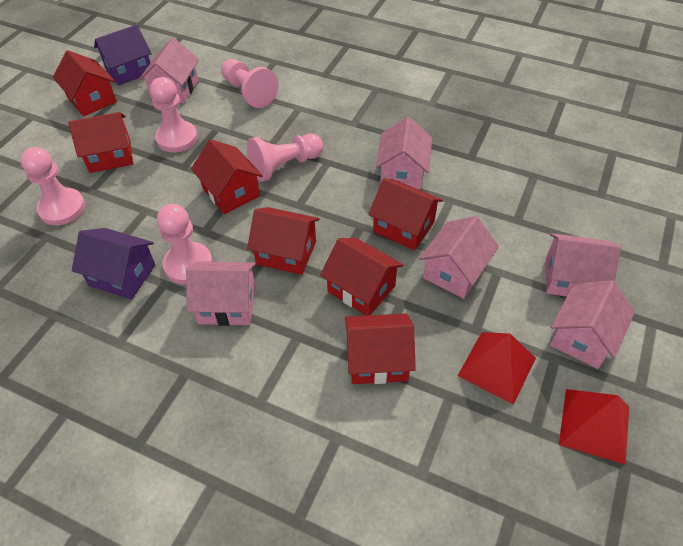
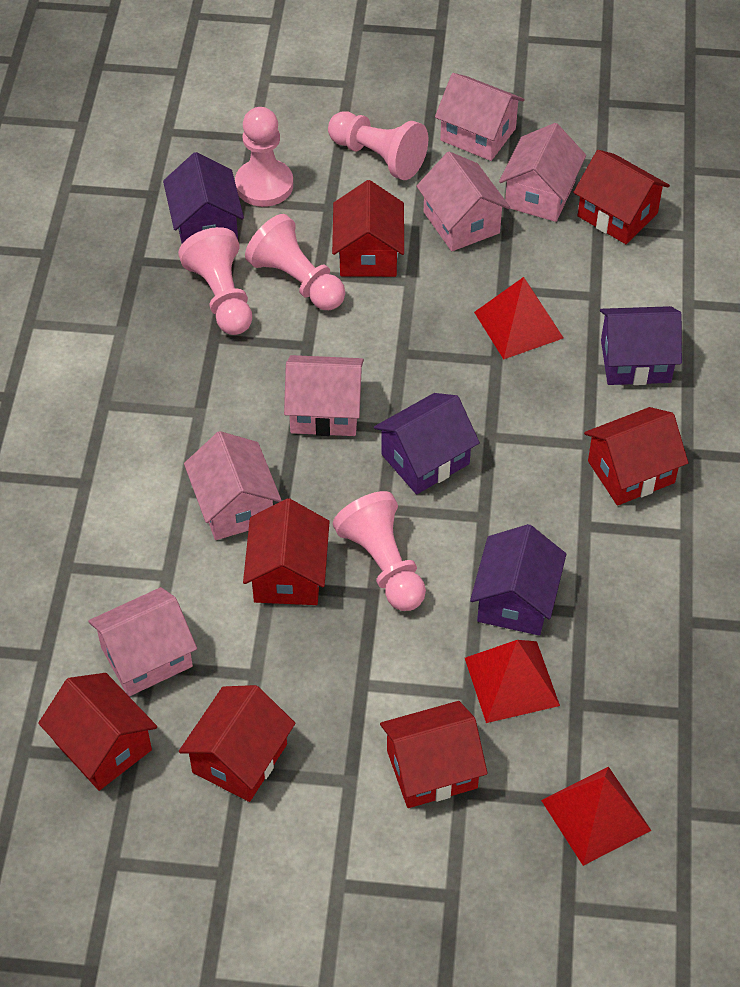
purple house: [72,228,155,300] [94,25,152,86] = 2 -> [163,152,244,243] [374,393,480,494] [470,524,566,636] [600,306,682,385] = 4
red pyramid: [458,332,536,405] [559,389,629,465] = 2 -> [465,640,560,723] [474,277,564,359] [541,767,652,866] = 3

